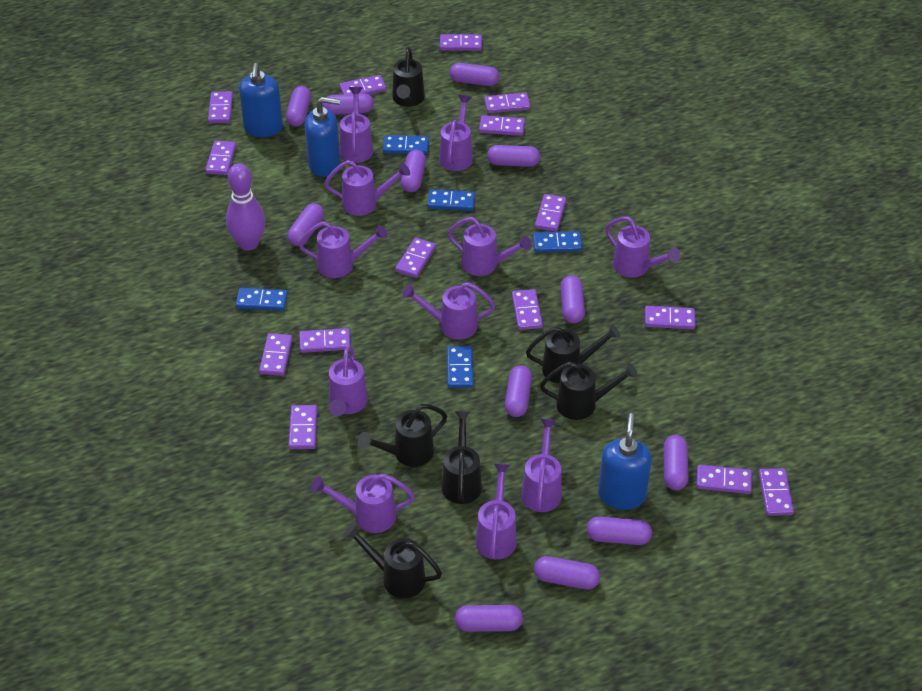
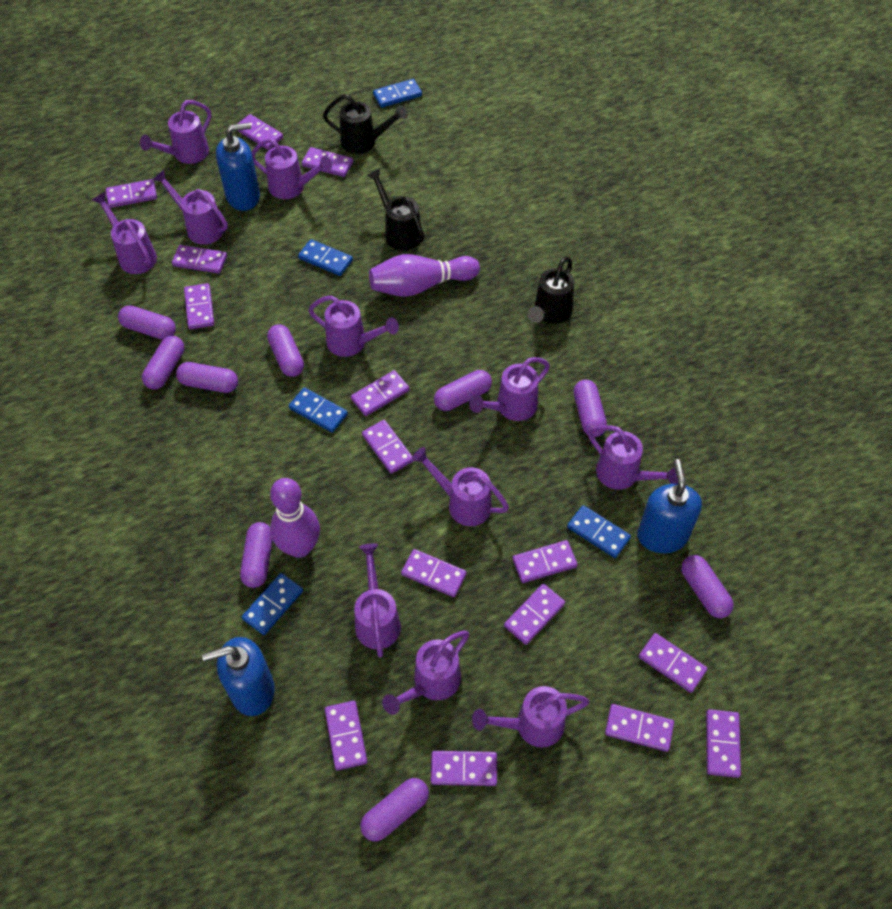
black watering can: [343,523,442,598] [358,404,447,467] [392,47,425,107] [442,411,482,504] [526,324,620,384] [540,362,637,420] = 6 -> [323,94,408,154] [366,169,424,251] [527,257,575,324] = 3
purple bowling pin: [226,163,265,251] = 1 -> [270,478,320,558] [369,254,480,297] = 2
purple capsule: [286,86,311,126] [287,203,324,246] [323,93,374,115] [401,150,426,192] [450,63,499,86] [455,605,523,632] [487,145,540,167] [505,365,532,417] [534,556,600,589] [560,275,585,323] [587,517,652,545] [664,435,689,490] = 12 -> [118,305,176,340] [142,336,184,390] [176,362,238,393] [240,522,272,588] [267,324,304,377] [360,778,429,842] [434,370,492,411] [573,380,607,437] [681,555,734,618] = 9

